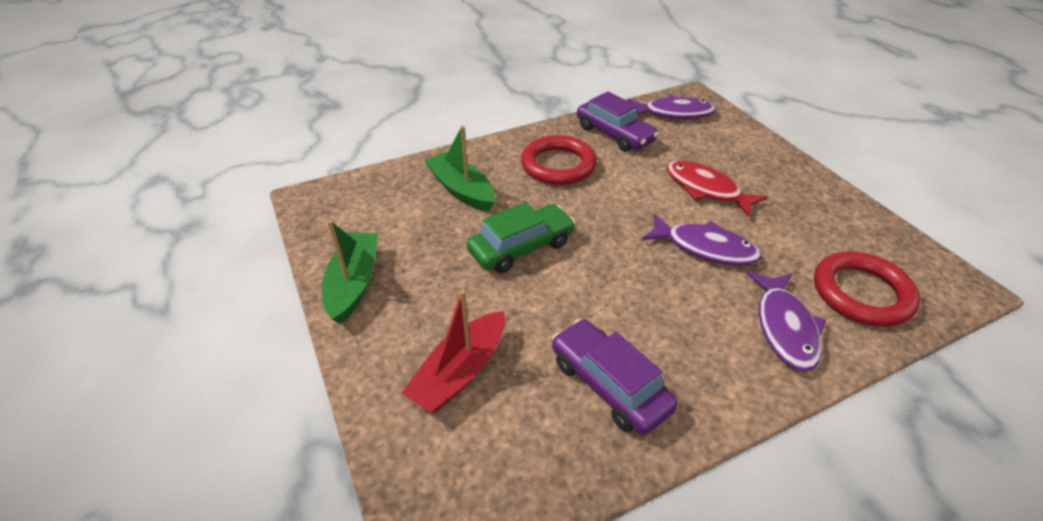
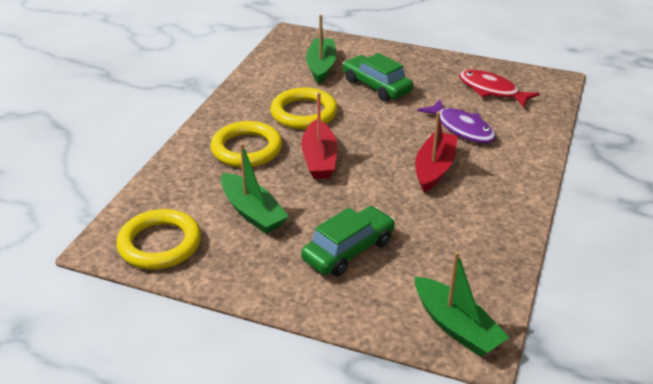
green boat: [322,220,378,324] [424,126,495,212] = 2 -> [221,143,289,234] [306,15,337,84] [415,251,510,357] = 3
green car: [467,202,575,273] = 1 -> [301,206,395,276] [343,53,413,101] = 2
purple car: [552,319,678,435] [577,92,659,152] = 2 -> none = 0
purple fish: [628,95,716,119] [642,214,762,265] [746,271,826,371] = 3 -> [417,99,496,143] = 1
red boat: [401,290,505,413] = 1 -> [301,92,338,179] [415,112,458,193] = 2
red ring: [521,135,597,185] [814,251,920,327] = 2 -> none = 0
yellow ring: none = 0 -> [116,209,201,269] [210,121,282,168] [270,87,338,129] = 3

